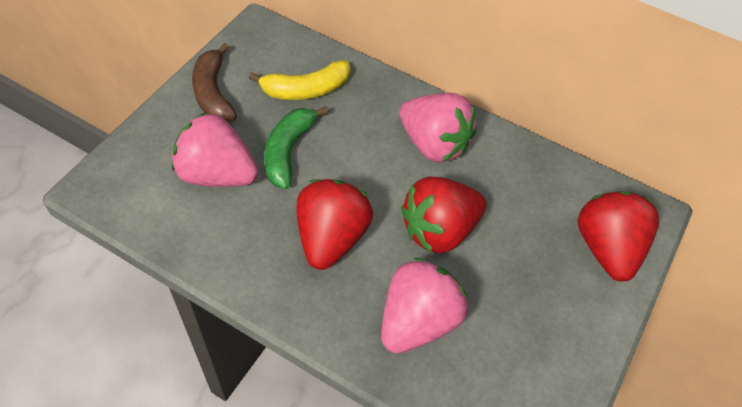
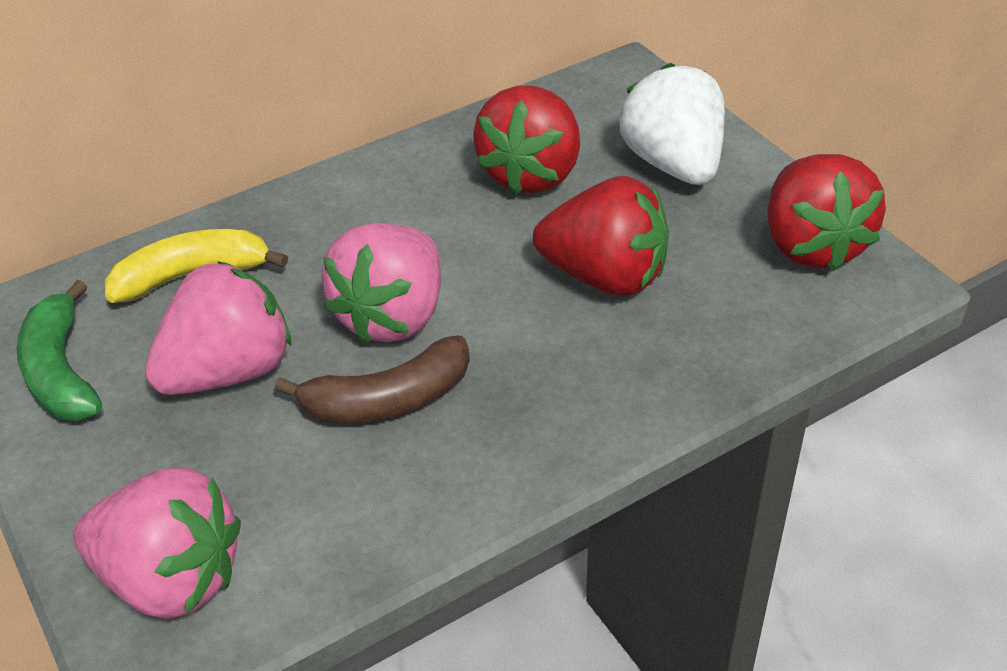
white strawberry: none = 0 -> [620,63,725,185] = 1

